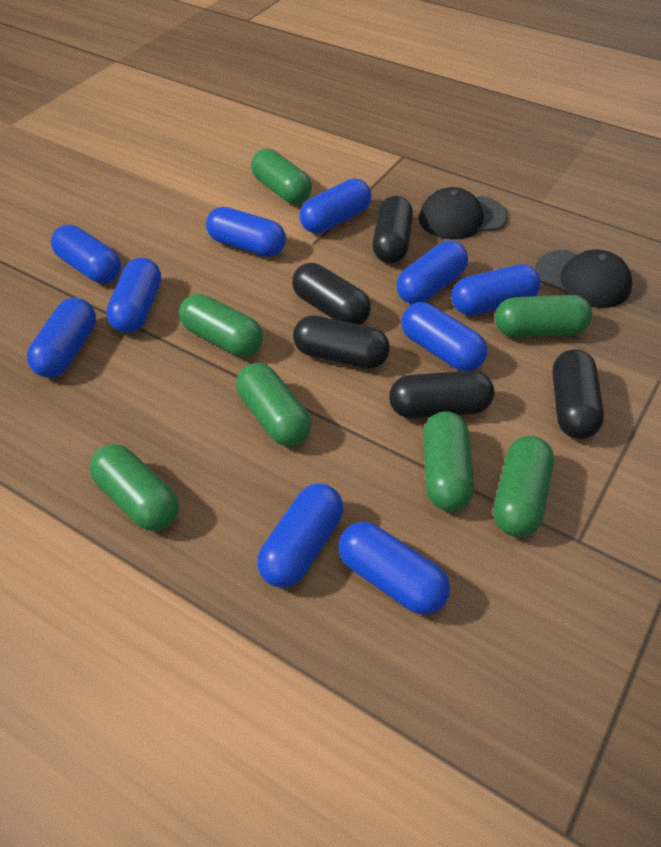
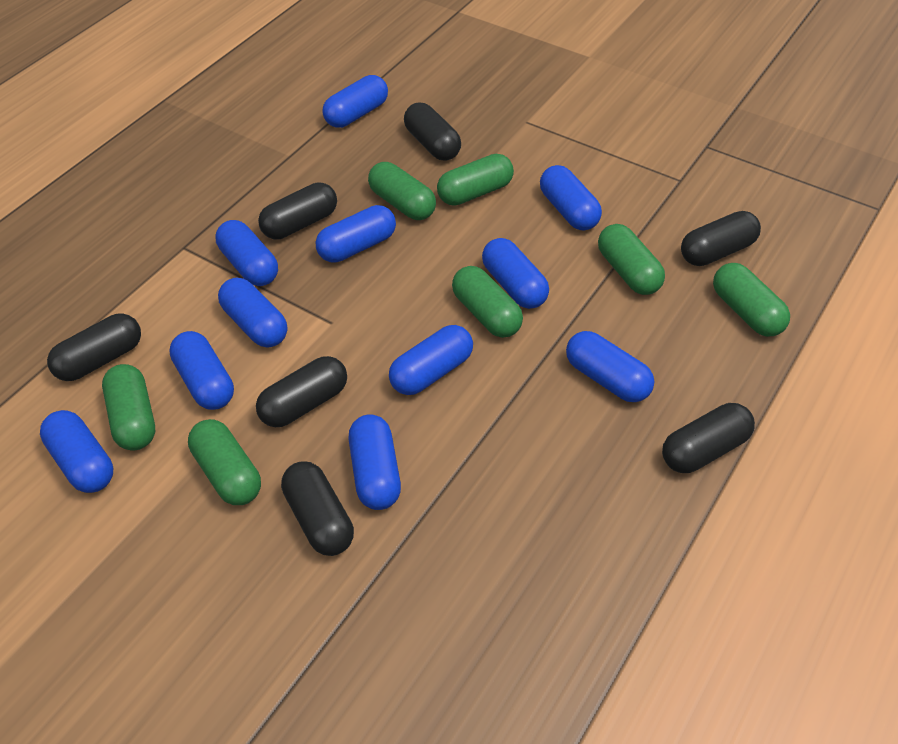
black cap: [419,187,508,240] [535,249,632,308] = 2 -> none = 0
black capsule: [292,263,371,325] [293,315,390,369] [372,196,413,263] [389,371,494,419] [552,349,604,439] = 5 -> [47,313,141,381] [256,356,347,427] [258,182,337,240] [281,461,354,556] [404,102,461,161] [662,403,755,473] [681,211,761,266] = 7
blue capsule: [27,298,96,378] [51,225,121,284] [106,257,161,333] [206,207,286,257] [257,484,343,588] [299,179,372,234] [338,522,450,615] [397,241,468,304] [401,302,487,371] [452,264,541,316] = 10 -> [40,410,113,493] [169,331,234,410] [216,220,278,286] [218,278,287,348] [315,205,396,263] [322,75,388,128] [348,414,401,510] [389,325,473,395] [482,238,549,309] [540,165,602,230] [566,331,654,402] = 11

